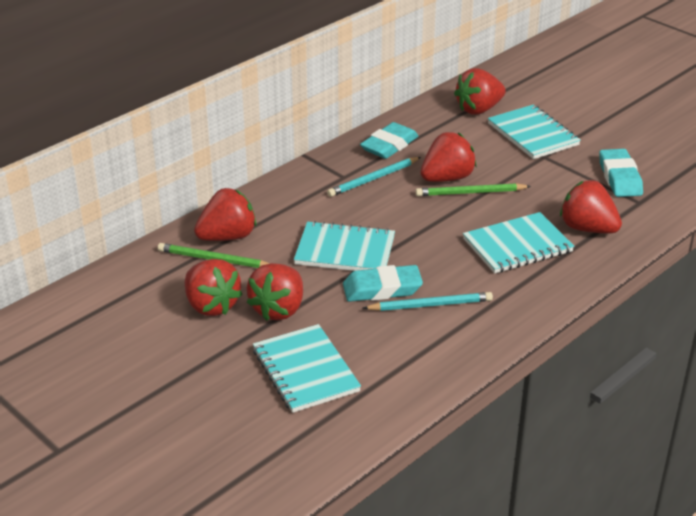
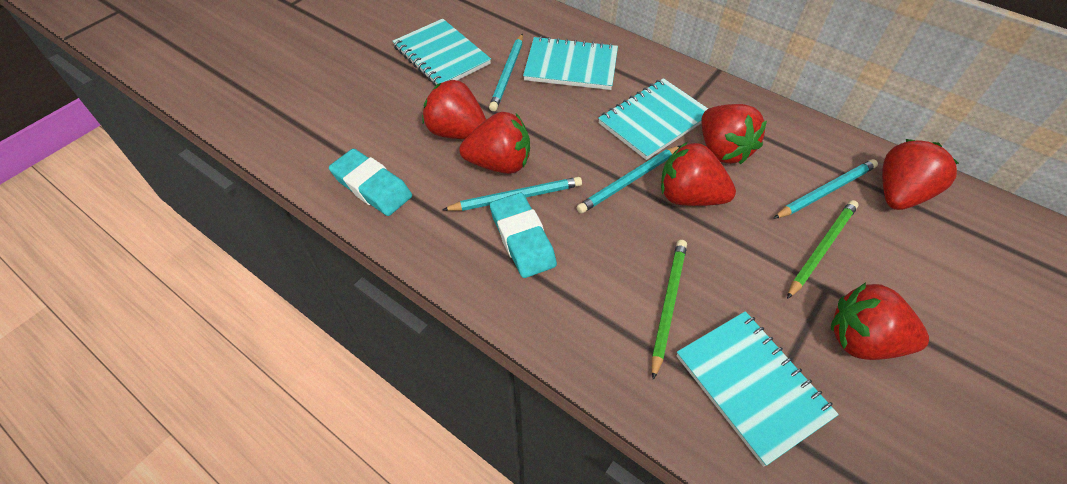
turquoise eraser: [343,265,423,302] [360,122,418,159] [599,149,643,197] = 3 -> [329,149,412,216] [490,193,557,278] = 2
turquoise pencil: [327,157,421,197] [363,292,493,311] = 2 -> [442,177,582,211] [489,33,523,111] [577,146,680,214] [773,159,878,219] = 4

